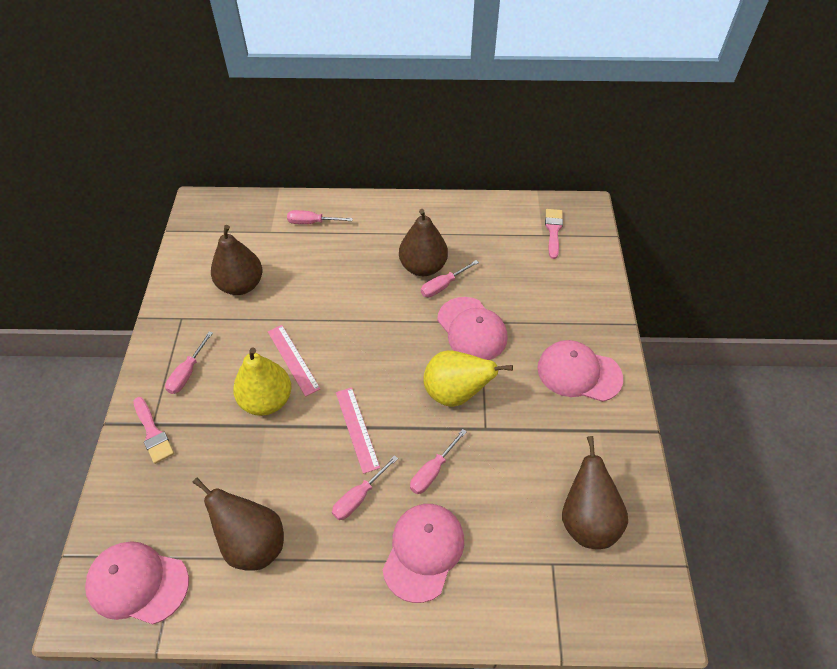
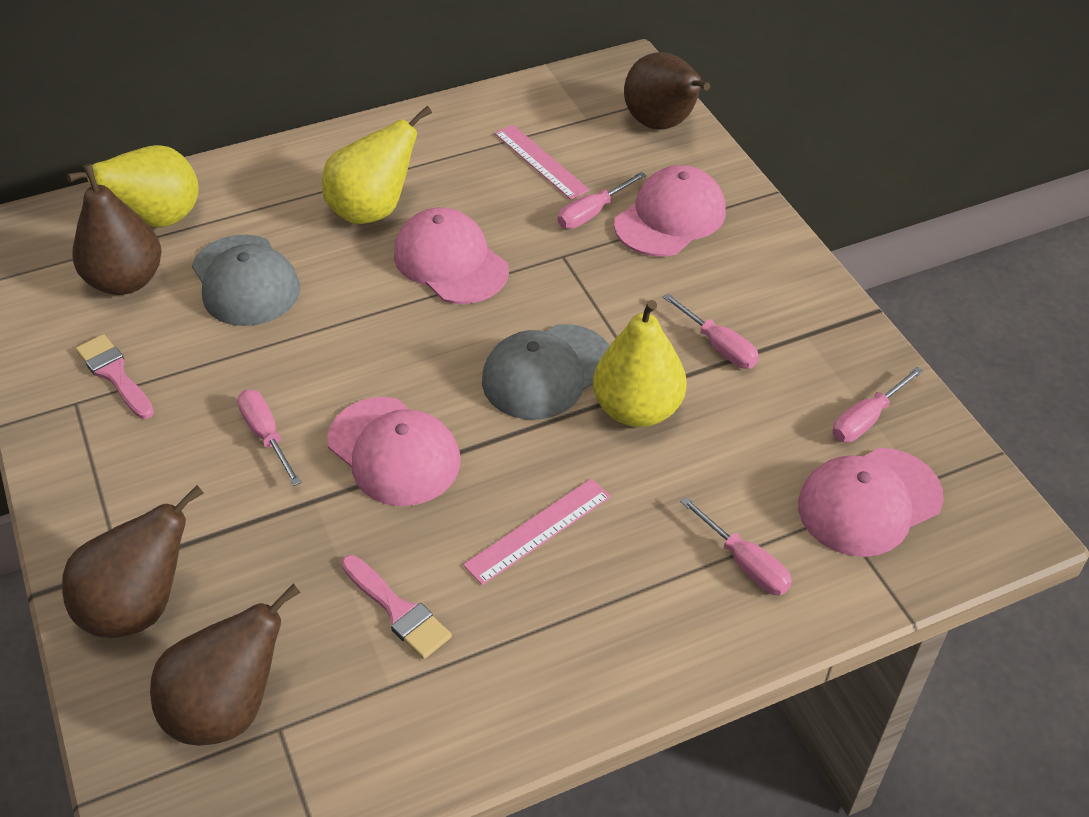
grey cap: none = 0 -> [192,234,300,326] [482,324,610,420] = 2
yellow pear: [233,348,292,416] [423,350,513,407] = 2 -> [66,145,199,228] [322,106,432,224] [593,300,687,427] = 3

